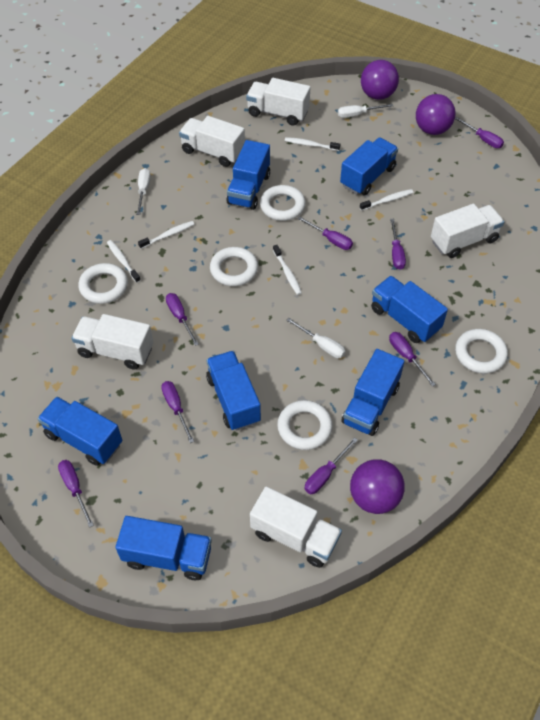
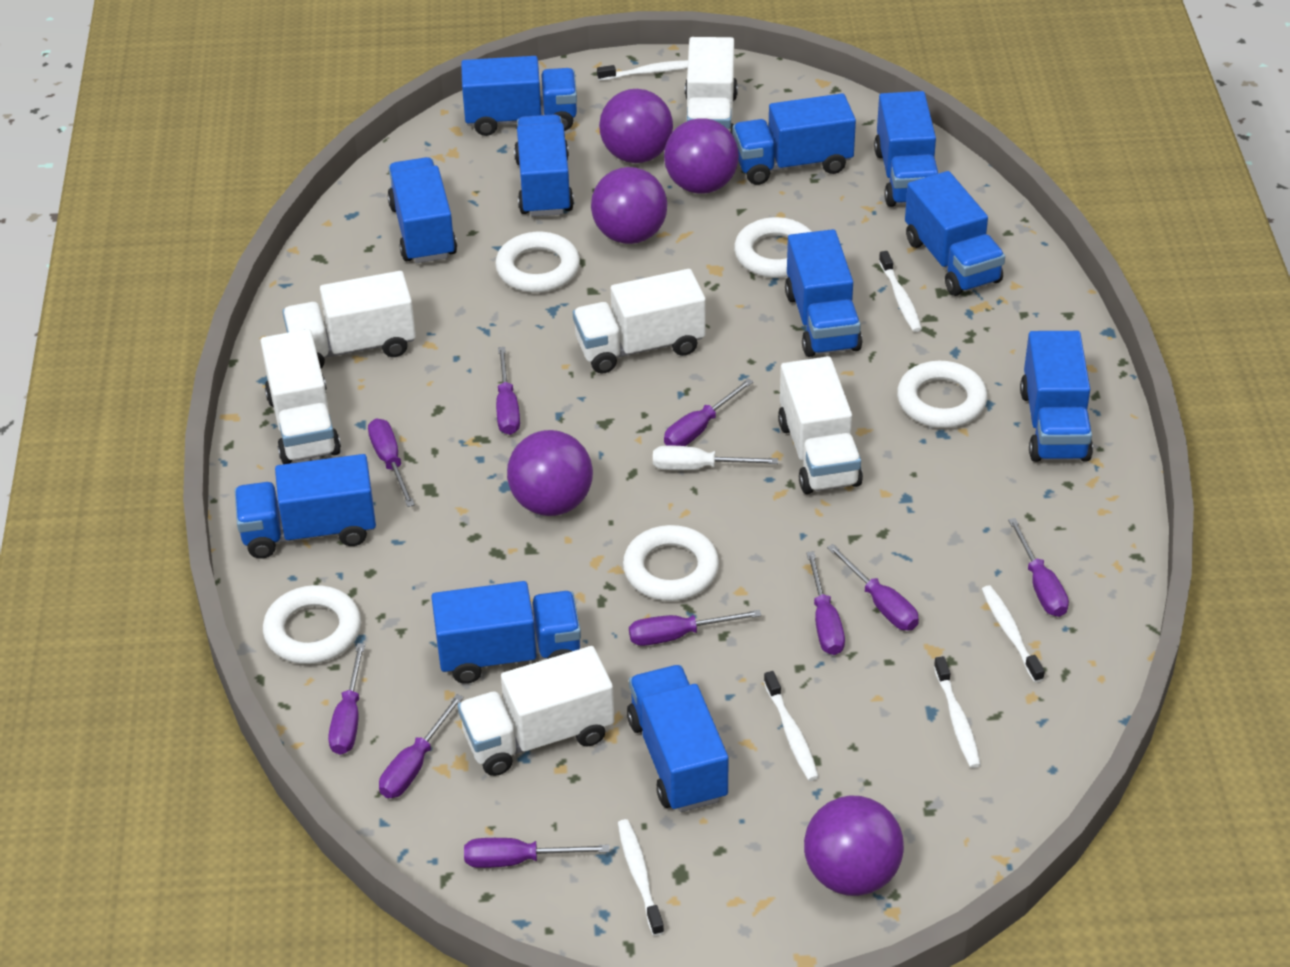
blue truck: [38,397,122,466] [115,516,212,580] [206,351,261,431] [227,140,270,210] [340,138,398,195] [341,349,404,436] [371,276,448,343] = 7 -> [234,454,376,558] [387,157,457,263] [431,581,581,684] [461,56,577,136] [514,114,574,217] [627,665,729,812] [733,93,856,185] [785,229,862,357] [874,91,939,207] [905,171,1005,296] [1020,331,1093,462] = 11
purple ball: [350,459,405,514] [361,60,399,100] [416,94,456,135] = 3 -> [507,430,593,516] [591,167,667,244] [599,89,673,163] [664,118,739,193] [804,796,904,896] = 5
purple screwdriver: [58,460,94,528] [161,381,194,443] [166,293,199,346] [298,217,353,250] [305,437,358,494] [389,332,436,387] [390,219,406,270] [455,117,504,148] = 8 -> [328,643,365,755] [368,418,415,507] [379,694,464,798] [464,838,610,868] [496,347,520,435] [629,610,762,646] [664,378,753,446] [806,551,845,655] [827,544,919,631] [1008,518,1069,617] = 10
white screwdriver: [136,168,151,215] [286,318,346,358] [338,104,393,118] = 3 -> [653,445,778,470] = 1
white toothbrush: [107,240,141,283] [138,221,194,249] [273,245,302,295] [285,137,340,151] [360,189,414,211] = 5 -> [597,60,688,81] [618,819,664,936] [764,671,819,781] [879,251,922,332] [934,656,981,768] [982,585,1045,683] = 6
white truck: [71,314,153,370] [179,116,245,167] [246,78,310,126] [250,486,342,568] [431,204,504,258] = 5 -> [261,329,341,464] [282,271,416,369] [458,646,614,776] [573,269,706,374] [685,37,738,137] [778,356,863,494] = 6

